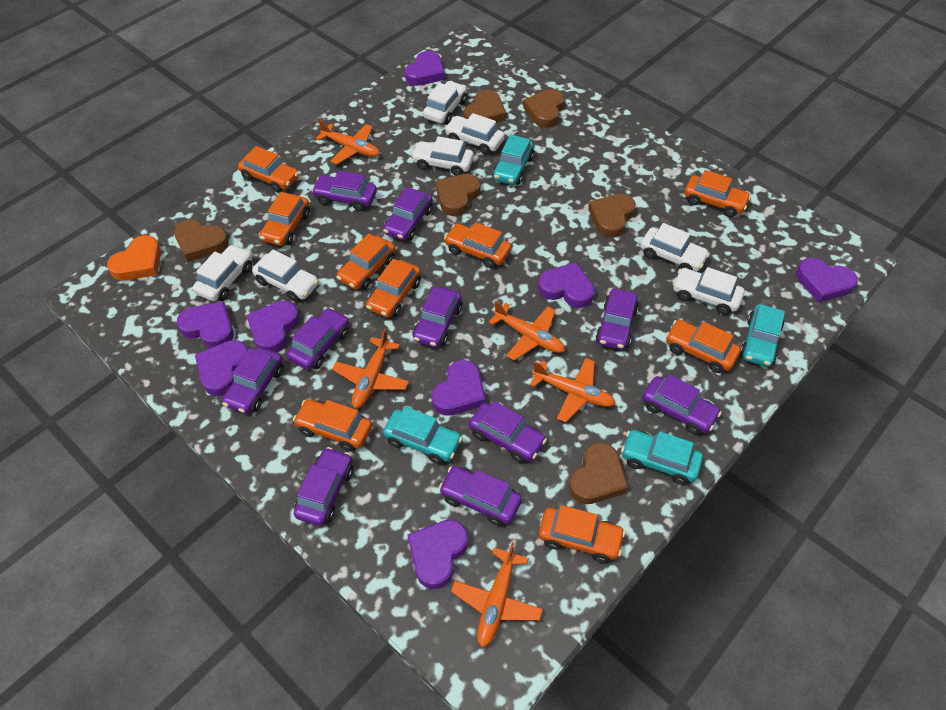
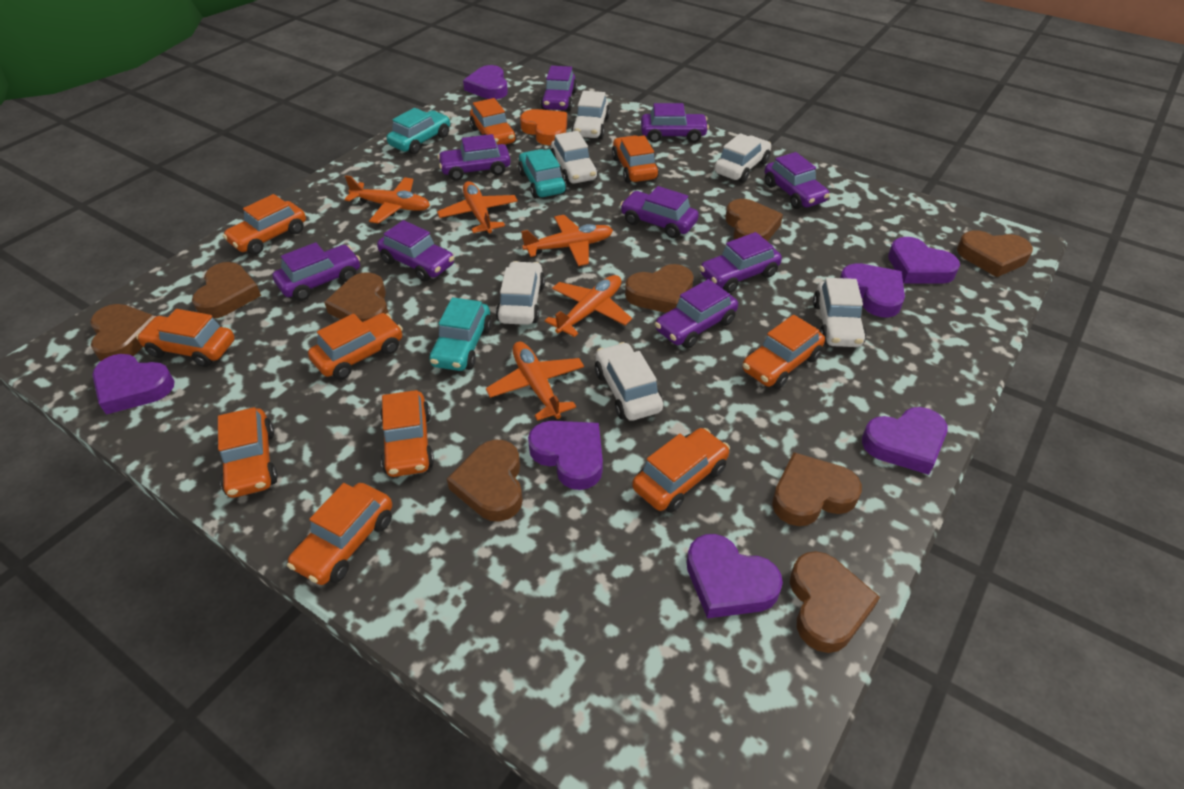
brown heart: [174,220,229,262] [436,174,481,216] [464,90,506,123] [523,89,564,128] [569,442,629,504] [588,194,636,238] = 6 -> [90,304,156,361] [192,262,261,319] [324,272,389,322] [447,440,523,522] [625,264,694,313] [726,199,783,242] [772,453,862,526] [790,551,880,653] [957,230,1033,277] = 9
orange car: [238,146,299,193] [260,192,310,246] [293,399,372,452] [336,233,395,290] [366,259,421,318] [444,222,511,268] [539,505,625,563] [666,320,741,373] [684,170,751,217] = 9 -> [136,309,234,367] [218,407,278,498] [223,194,306,255] [287,483,392,585] [308,313,403,379] [380,390,434,477] [470,98,516,145] [612,135,659,183] [632,428,730,513] [742,315,825,389] = 10
purple car: [222,347,283,414] [287,307,349,370] [294,447,353,526] [311,170,377,211] [383,187,433,241] [413,287,462,348] [439,466,522,526] [469,401,547,463] [596,289,639,350] [642,374,721,435] = 10 -> [272,242,361,301] [377,220,454,281] [438,134,511,181] [541,66,577,111] [620,186,699,238] [641,103,709,143] [655,279,738,348] [700,232,782,293] [765,152,830,209] = 9
purple heart: [177,301,234,348] [195,340,248,396] [246,301,300,353] [405,51,445,86] [408,520,468,589] [431,360,486,416] [538,263,595,308] [796,258,858,302] = 8 -> [93,354,175,415] [463,65,508,99] [528,421,603,490] [687,534,783,618] [840,263,905,317] [862,407,948,475] [888,237,960,284] = 7
turquoise car: [383,407,463,465] [492,135,534,185] [621,430,703,485] [740,304,785,367] = 4 -> [387,108,450,154] [429,297,492,371] [518,149,567,199] = 3
white car: [193,244,252,301] [252,249,319,302] [411,136,474,176] [423,81,467,124] [445,113,505,155] [640,223,710,272] [673,267,745,315] = 7 -> [496,261,545,325] [551,131,598,185] [571,91,610,139] [595,342,663,421] [714,133,771,183] [813,278,866,347] = 6

